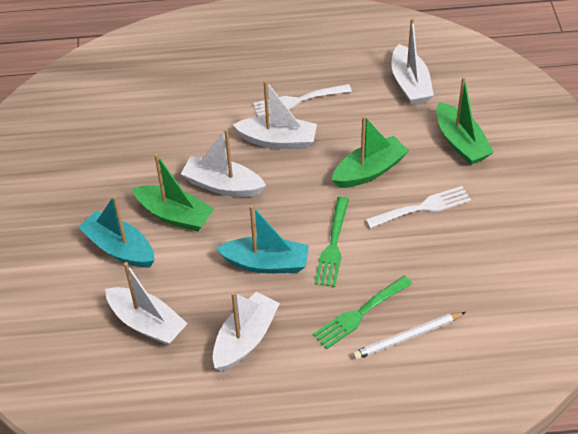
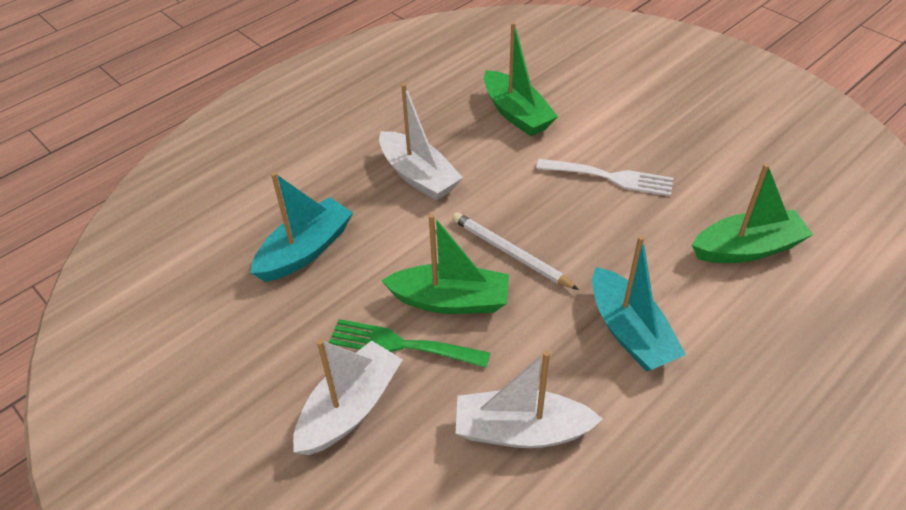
green fork: [313,276,412,349] [314,197,349,287] = 2 -> [329,319,490,368] = 1
white boat: [105,262,188,345] [181,129,266,197] [213,292,280,371] [233,80,317,149] [392,18,434,105] = 5 -> [293,339,403,455] [379,83,463,201] [455,351,603,448] = 3
white fork: [253,84,352,116] [365,186,471,228] = 2 -> [536,159,673,196] = 1

